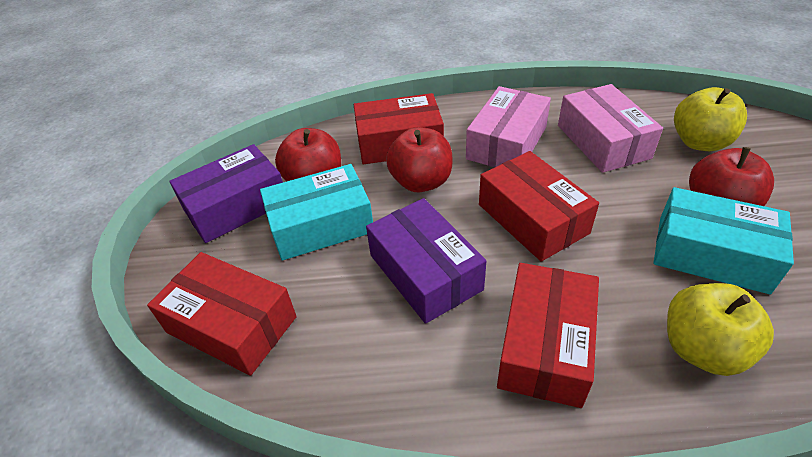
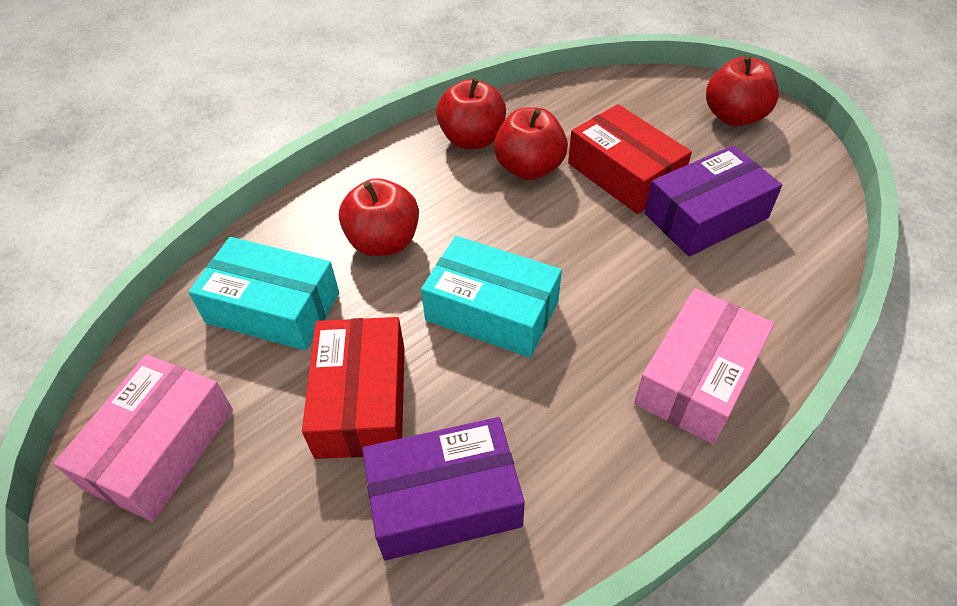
red apple: [275,128,341,181] [386,127,452,192] [689,147,774,206] = 3 -> [339,178,419,256] [436,78,506,150] [494,107,568,180] [706,56,779,126] = 4
red box: [147,252,297,376] [354,93,444,164] [479,151,599,262] [497,263,599,408] = 4 -> [302,317,405,459] [568,104,692,214] = 2
yellow apple: [667,283,774,376] [674,87,747,151] = 2 -> none = 0

